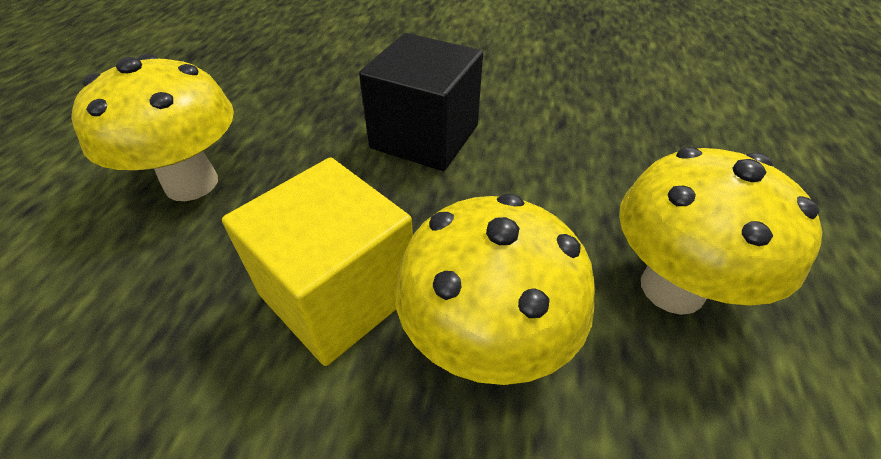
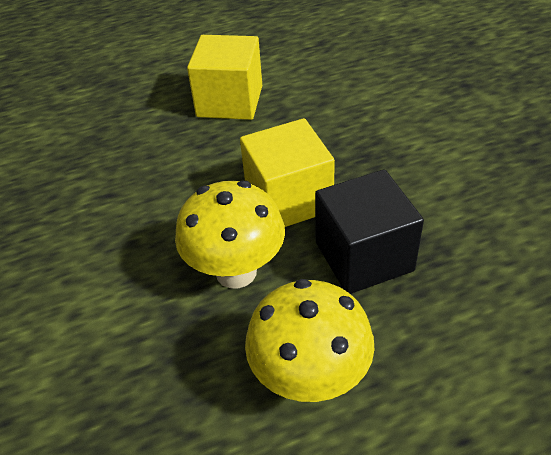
yellow cube: [222,157,413,366] = 1 -> [187,35,262,120] [240,118,335,227] = 2
yellow mushroom: [71,54,234,201] [395,194,595,385] [619,147,822,315] = 3 -> [175,181,285,288] [245,279,375,402] = 2

